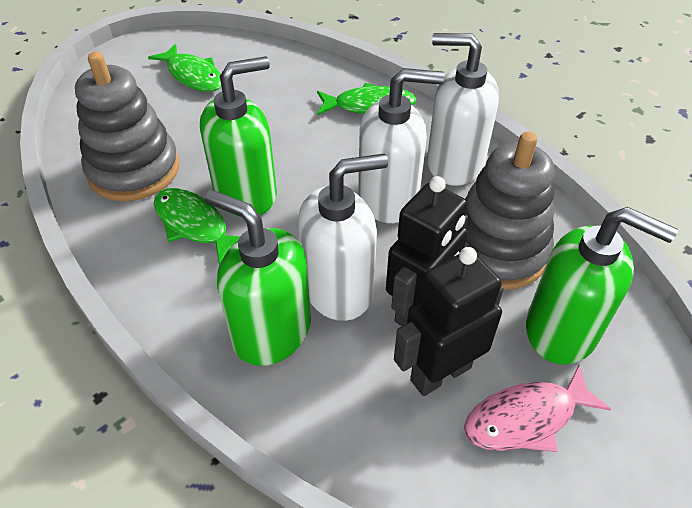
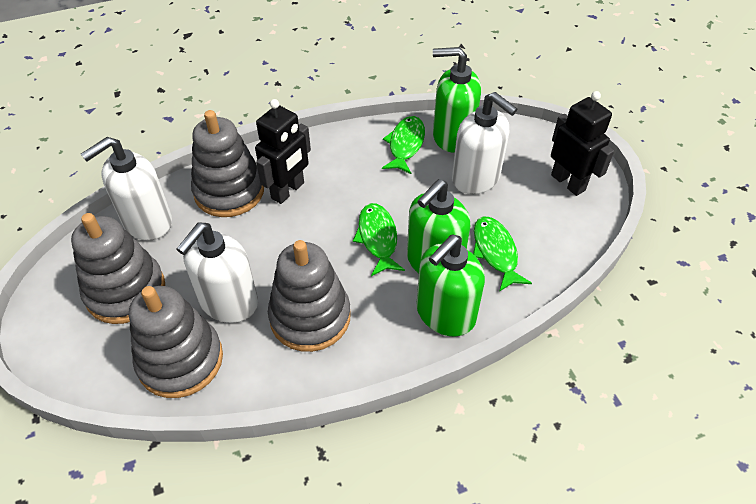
grey stacking toy: [75,52,179,201] [465,132,555,290] = 2 -> [71,213,165,324] [129,286,223,398] [191,110,264,217] [268,240,351,352] = 4
pink fish: [464,365,611,452] = 1 -> none = 0

